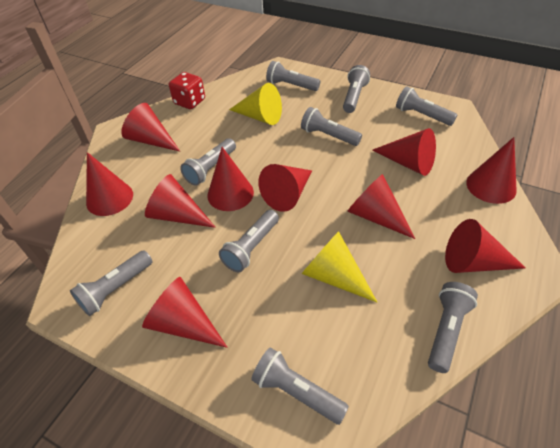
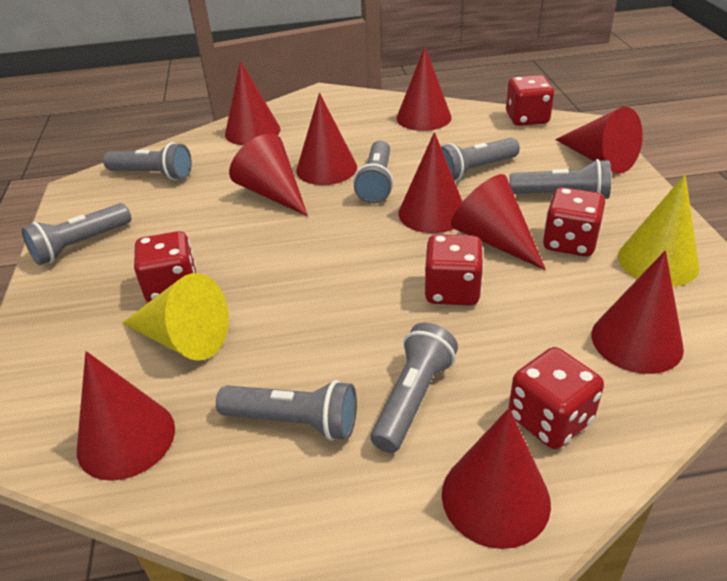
grey flashlight: [70,250,153,316] [180,138,236,186] [219,210,279,272] [251,347,349,425] [266,61,320,91] [301,107,362,146] [343,65,370,113] [396,86,457,126] [428,282,478,373] = 9 -> [21,203,131,265] [103,142,192,180] [216,380,357,441] [353,140,394,204] [371,323,458,453] [441,138,520,182] [509,159,611,199] = 7
red dice: [169,72,205,109] = 1 -> [134,231,196,303] [425,234,484,306] [506,75,554,126] [508,347,604,449] [543,187,605,257] = 5

